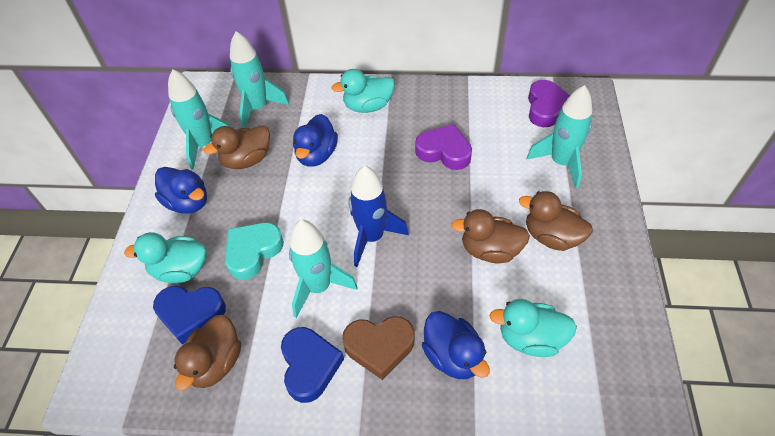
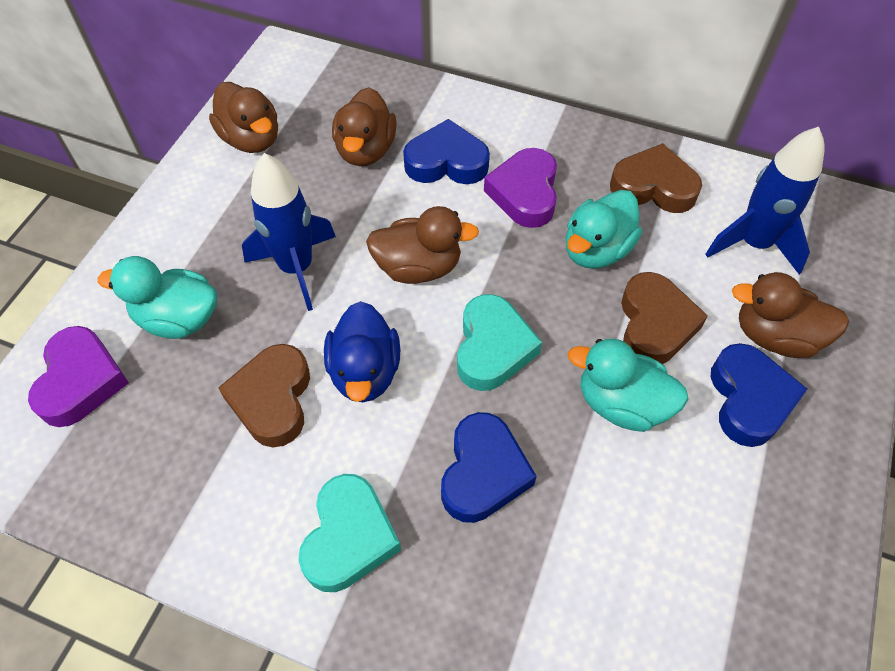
blue duck: [155,167,207,214] [293,114,338,166] [422,311,490,379] = 3 -> [324,301,400,402] = 1
blue heart: [153,286,226,345] [281,327,344,403] = 2 -> [403,119,490,184] [441,412,537,523] [711,343,807,447] = 3
blue rocket: [349,165,409,267] = 1 -> [242,153,336,311] [705,127,825,275] = 2
brown heart: [342,316,415,380] = 1 -> [218,344,310,447] [610,143,702,213] [621,272,708,364] = 3
turquoise heart: [225,223,284,280] = 1 -> [298,474,401,592] [457,294,542,391] = 2
turquoise rocket: [168,69,231,170] [230,31,289,128] [289,220,358,318] [526,85,592,188] = 4 -> none = 0

